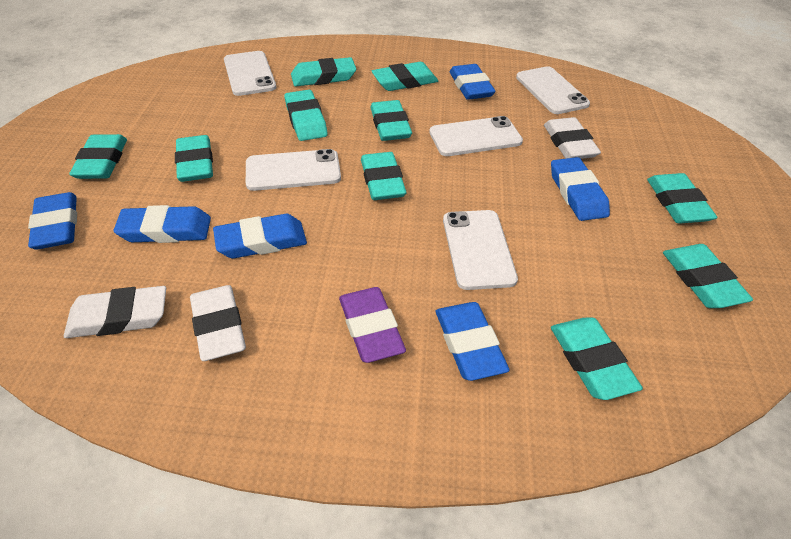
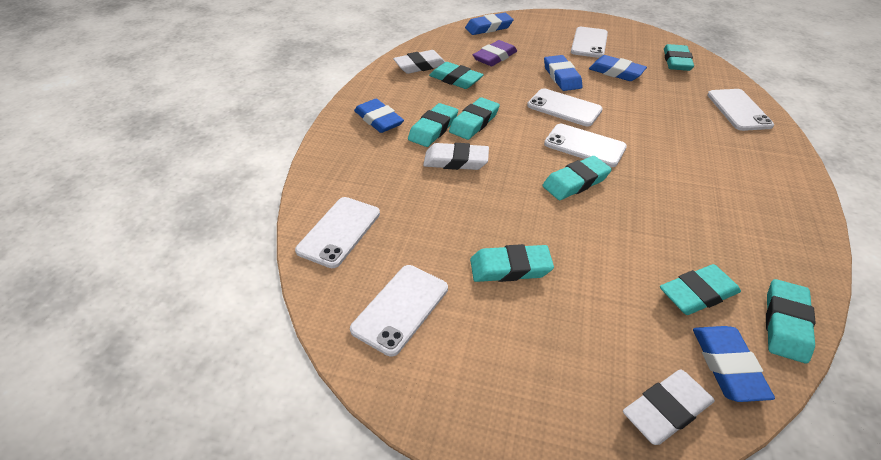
blue eraser: [28,192,77,250] [114,205,211,243] [213,214,307,258] [436,302,510,381] [450,64,496,100] [551,157,610,221] = 6 -> [354,99,404,133] [465,13,514,35] [544,55,582,91] [589,55,647,81] [693,326,775,402] = 5
turquoise eraser: [69,134,127,179] [175,135,213,182] [285,90,327,141] [291,57,356,86] [361,152,407,200] [370,100,412,141] [372,62,438,91] [551,318,643,400] [647,173,717,223] [663,244,753,308] = 10 -> [408,103,458,147] [429,62,484,89] [449,97,500,140] [470,244,554,282] [543,156,612,200] [660,264,741,315] [664,44,694,71] [766,279,815,364] = 8
white phone: [224,51,276,96] [246,149,341,191] [429,116,523,156] [443,210,518,290] [516,66,590,114] = 5 -> [295,197,380,268] [350,265,448,357] [527,88,603,126] [544,124,627,167] [571,27,608,58] [707,89,774,131] = 6

